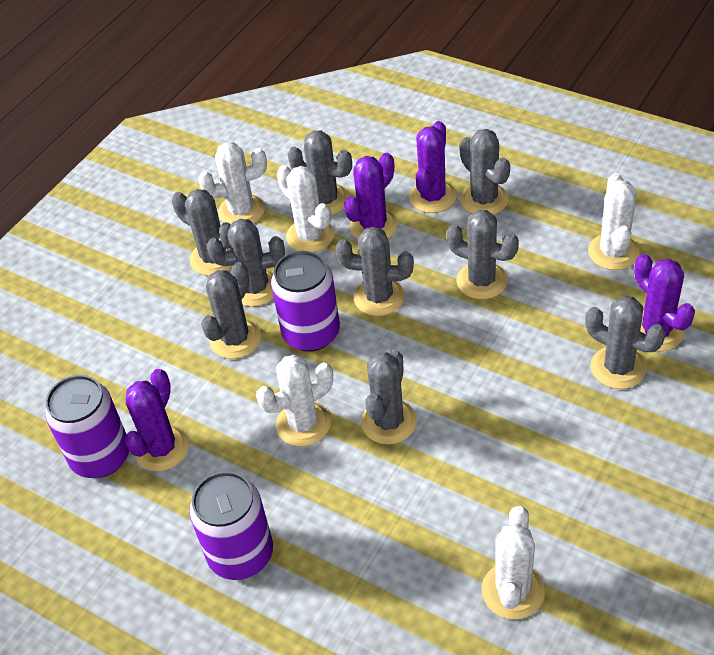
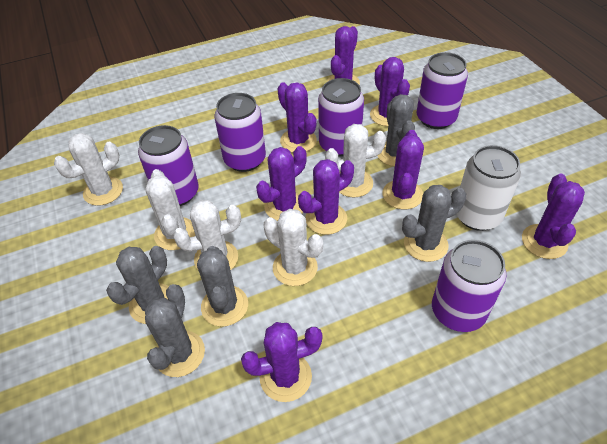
grey cactus: [172,189,233,276] [201,262,261,359] [207,219,285,307] [288,130,352,215] [335,227,414,316] [361,350,417,444] [446,210,519,299] [460,129,510,215] [585,296,665,389] = 9 -> [106,246,169,324] [145,284,205,377] [197,246,248,327] [378,94,415,166] [402,185,466,262] = 5
purple cactus: [125,369,189,471] [344,153,398,239] [409,121,457,213] [634,254,695,352] = 4 -> [241,322,322,402] [256,146,307,221] [278,82,317,153] [298,159,354,235] [327,26,360,85] [370,57,410,126] [382,130,424,210] [522,174,585,259] = 8
purple can: [45,375,129,478] [189,471,273,580] [271,251,340,352] = 3 -> [138,125,199,206] [214,93,266,172] [318,78,364,157] [416,52,468,129] [432,240,506,332] = 5
white can: none = 0 -> [456,145,521,231] = 1

